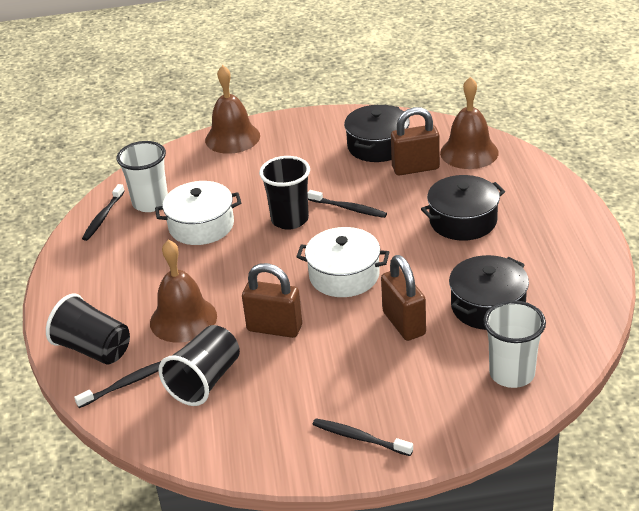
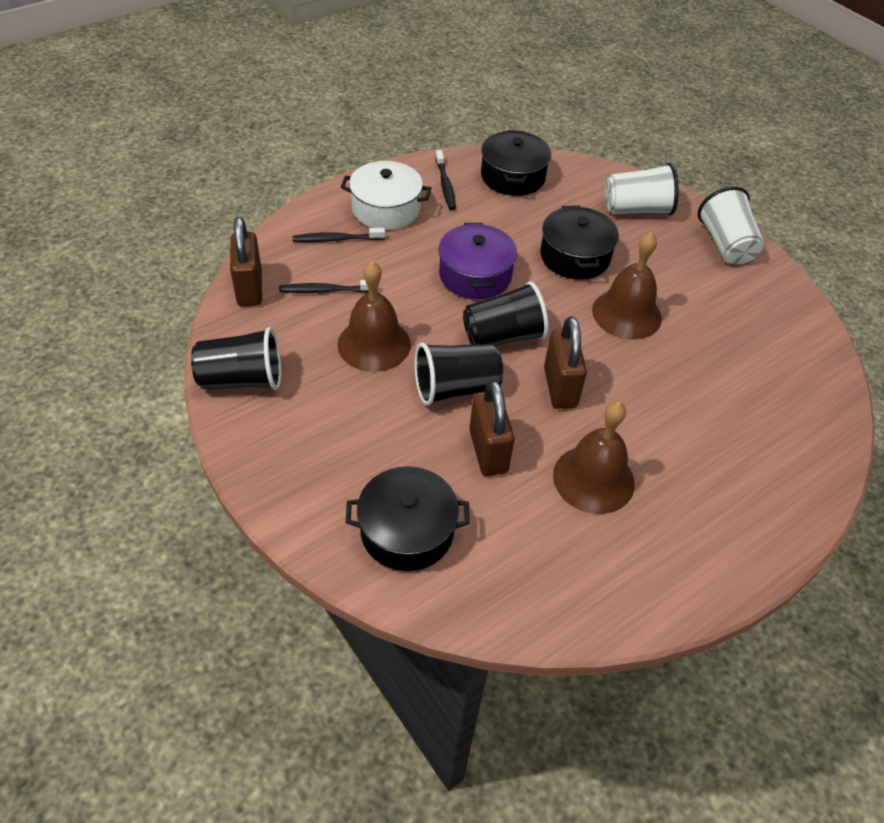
black toothbrush: [74,361,161,408] [82,184,125,241] [308,190,387,218] [312,418,413,456] = 4 -> [279,280,369,293] [293,228,385,242] [435,150,456,210] = 3
purple pot: none = 0 -> [438,223,517,300] = 1
white pot: [155,181,241,245] [296,227,389,297] = 2 -> [340,161,431,230] = 1

